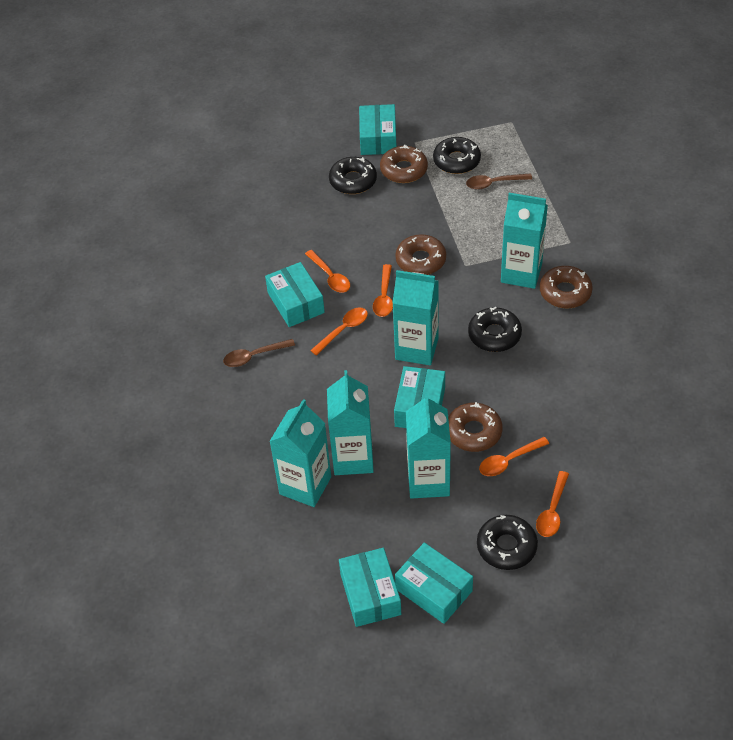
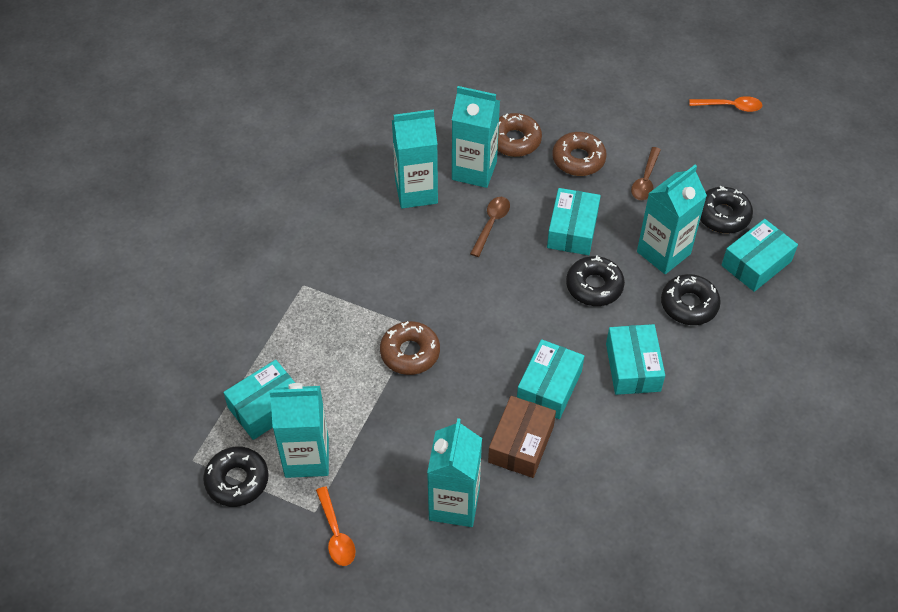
brown box: none = 0 -> [488,396,556,478] = 1
brown donut: [380,145,428,183] [395,234,446,275] [448,402,503,452] [540,266,593,308] = 4 -> [380,321,440,375] [498,113,542,157] [552,132,607,176] = 3
orange spoon: [305,250,350,293] [310,307,368,356] [373,264,393,317] [479,437,549,476] [536,471,569,537] = 5 -> [316,486,355,566] [689,96,762,112] = 2

